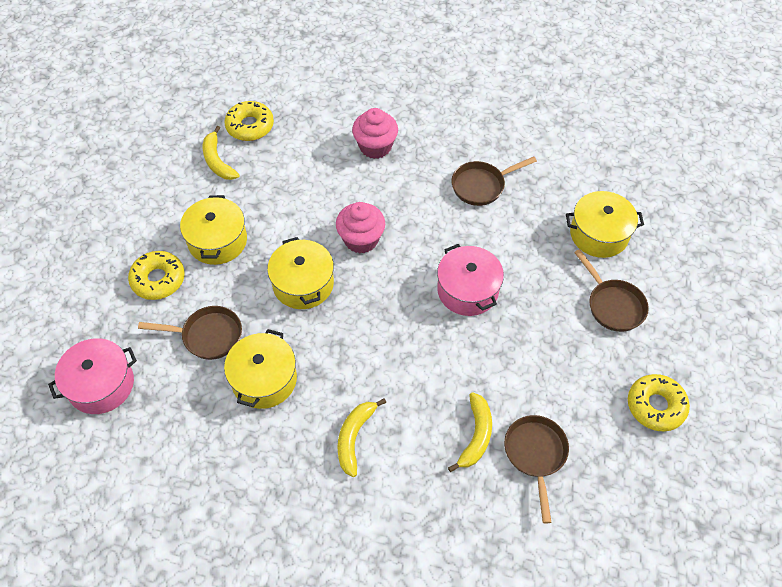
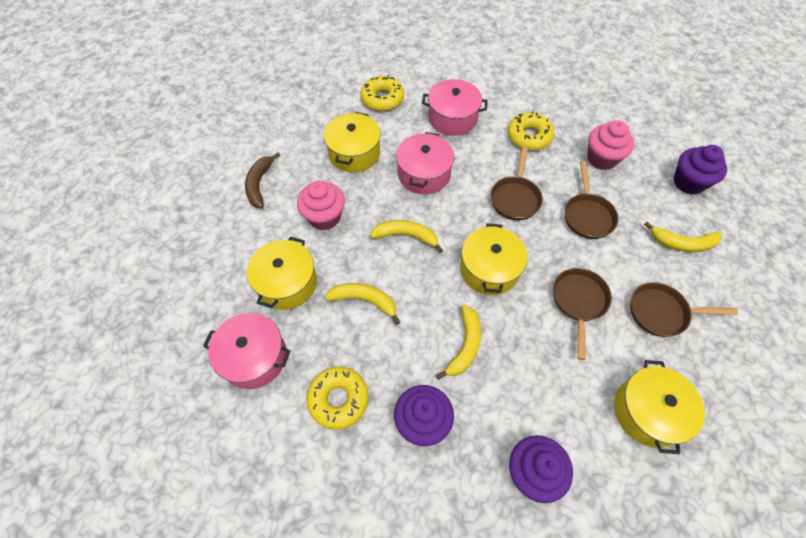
brown banana: none = 0 -> [245,152,280,208] = 1
pink pot: [48,338,137,414] [437,244,504,316] = 2 -> [203,313,291,389] [396,132,454,194] [422,79,488,136] = 3
purple cupcake: none = 0 -> [394,385,454,446] [509,435,573,503] [673,145,727,195] = 3
yellow banana: [203,126,240,180] [337,398,386,477] [448,392,492,472] = 3 -> [325,283,400,325] [370,220,443,253] [436,305,481,380] [644,222,722,252] = 4

